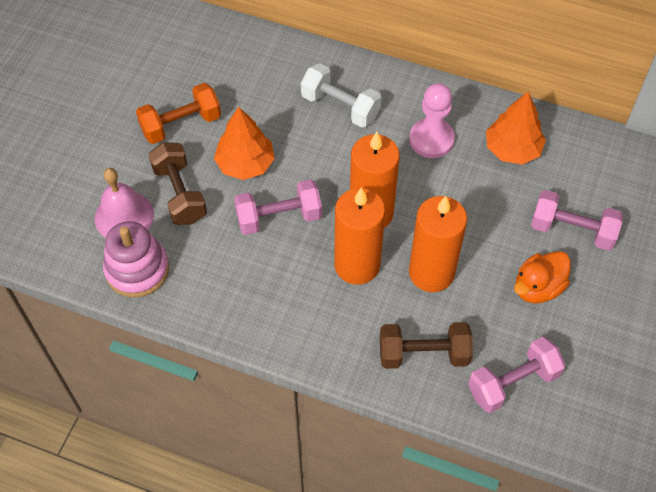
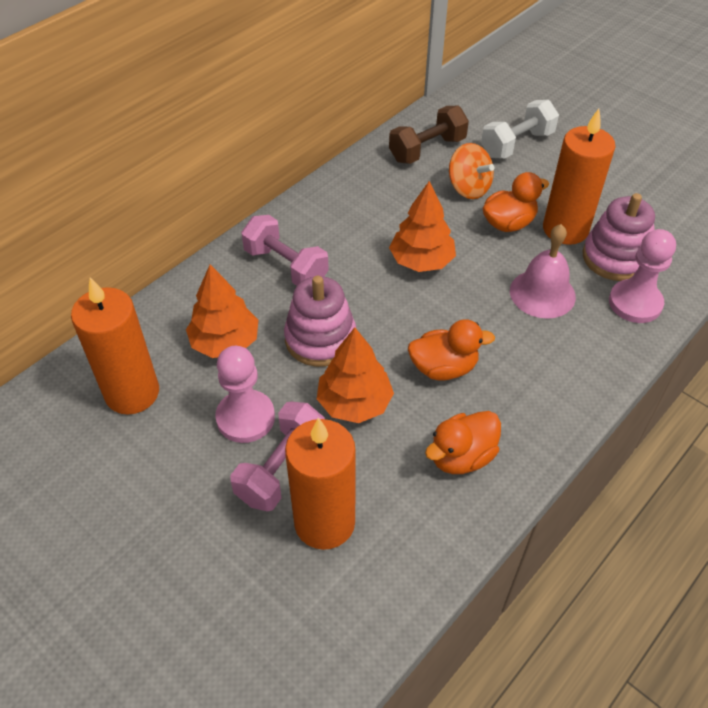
brown dumbbell: [148,142,207,225] [380,322,473,369] = 2 -> [389,106,469,164] = 1
orange duck: [514,251,571,303] = 1 -> [408,319,495,381] [425,411,501,474] [483,172,549,232] = 3
orange dumbbell: [136,83,221,144] = 1 -> none = 0
orange spinning top: none = 0 -> [449,143,494,199] = 1
orange tree: [214,107,275,180] [486,91,546,165] = 2 -> [186,264,259,358] [317,327,394,423] [389,181,456,272] = 3
pink dumbbell: [234,179,322,235] [468,337,565,413] [531,190,623,251] = 3 -> [230,402,325,511] [241,215,329,286] = 2
pink pawn: [409,83,455,158] = 1 -> [215,346,275,443] [609,229,676,323] = 2
pink stacking toy: [103,221,169,298] = 1 -> [284,276,356,367] [583,193,655,281] = 2

